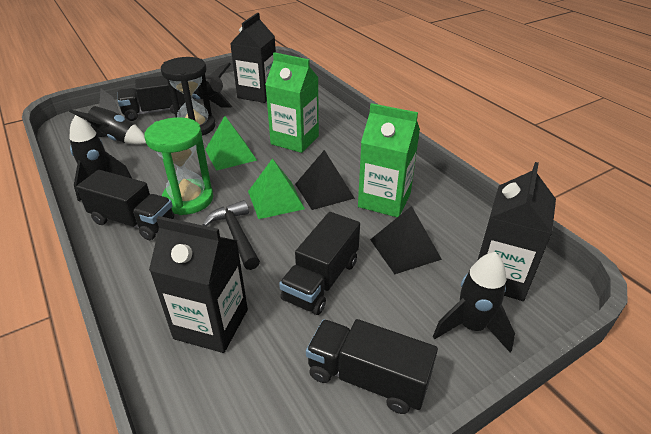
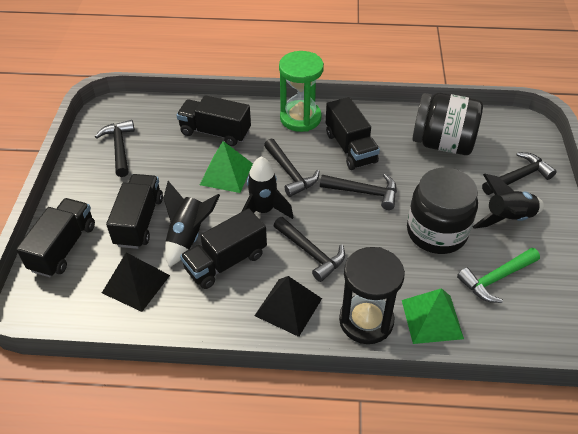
black carton: [149,216,248,353] [230,13,276,103] [477,162,556,301] = 3 -> none = 0
black hammer: [203,200,260,270] = 1 -> [95,120,135,177] [264,139,320,197] [274,217,345,282] [320,174,397,210] [482,152,557,195] = 5
black jar: none = 0 -> [407,168,478,254] [412,93,483,155] = 2
black rocket: [69,89,146,145] [69,115,132,201] [192,63,232,107] [433,252,515,352] = 4 -> [164,181,220,267] [242,157,293,219] [472,174,544,229] = 3
black truck: [76,170,174,240] [118,76,185,121] [279,212,360,315] [306,319,438,414] = 4 -> [16,198,95,277] [106,174,163,249] [177,95,251,146] [180,208,267,289] [326,97,380,170] = 5
green carton: [265,52,319,153] [358,103,420,217] = 2 -> none = 0
green hammer: none = 0 -> [457,248,540,303] = 1

